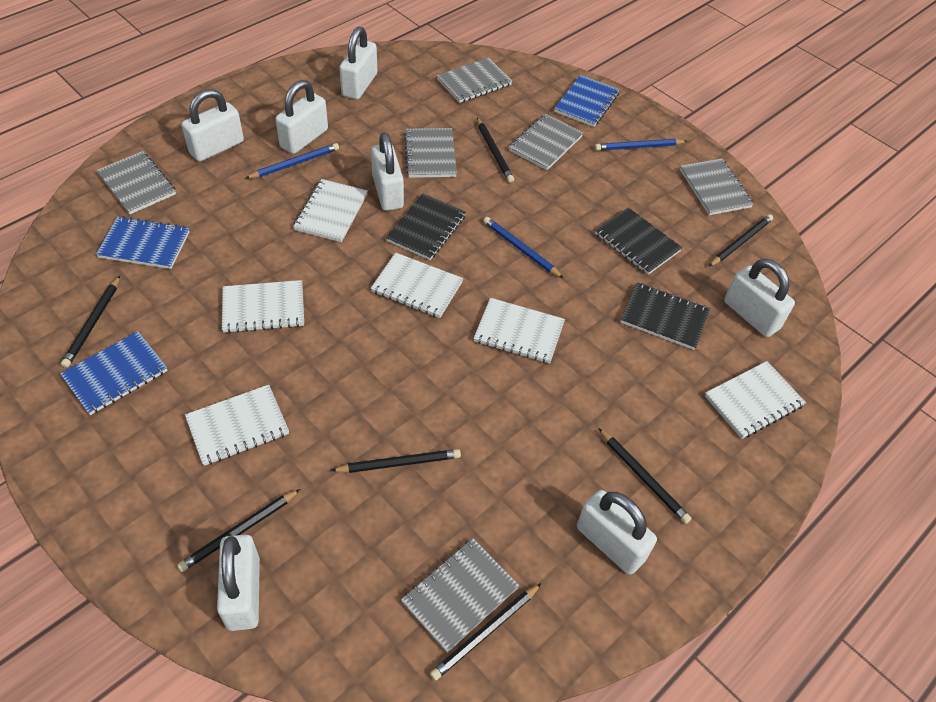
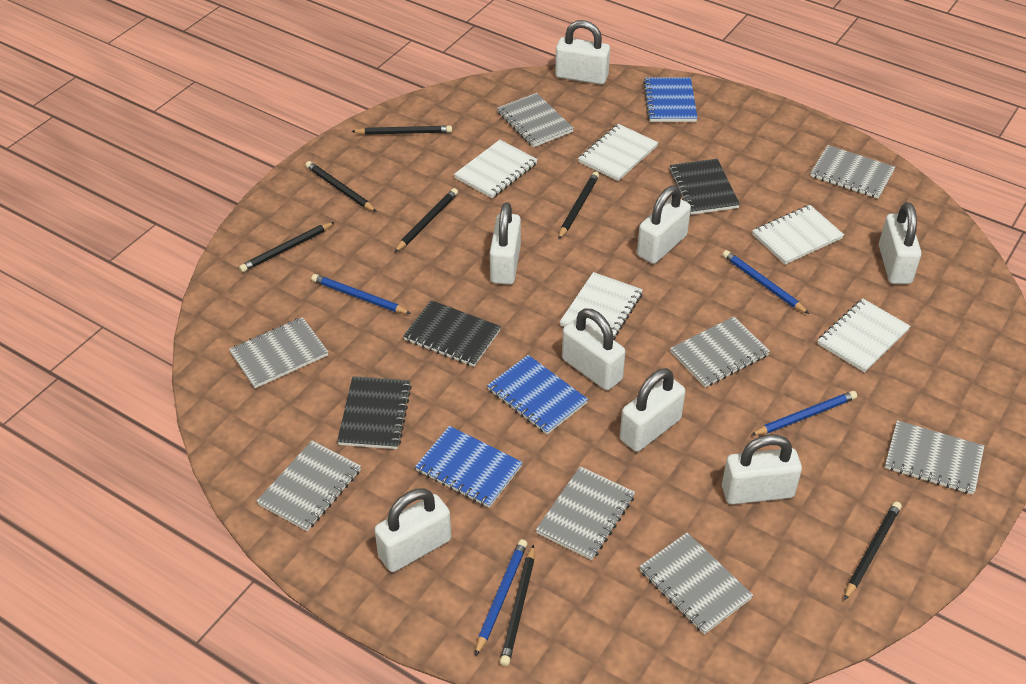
blue pencil: [245,143,339,179] [483,217,563,278] [595,139,687,151] = 3 -> [311,274,411,314] [475,539,527,656] [722,250,809,314] [751,391,857,435] = 4
grey notebook: [97,151,176,214] [401,538,519,653] [404,128,457,178] [437,58,512,103] [509,114,583,170] [680,159,753,215] = 6 -> [229,317,328,388] [257,441,361,531] [497,93,574,147] [536,466,635,560] [639,533,753,634] [670,317,770,387] [811,145,895,199] [885,420,984,495] = 8
white notebook: [185,385,289,466] [222,280,304,333] [293,179,368,242] [371,252,463,318] [474,298,565,364] [705,361,806,439] = 6 -> [454,140,538,198] [560,272,643,340] [578,124,658,181] [752,205,844,265] [818,299,911,373] = 5
white padlock: [181,89,244,162] [217,534,260,631] [275,80,328,154] [339,27,377,100] [371,132,404,211] [577,490,657,575] [724,259,795,337] = 7 -> [375,488,451,572] [490,202,521,285] [555,20,610,85] [562,308,626,390] [620,368,685,452] [637,186,691,264] [722,434,802,505] [879,202,921,284] = 8

